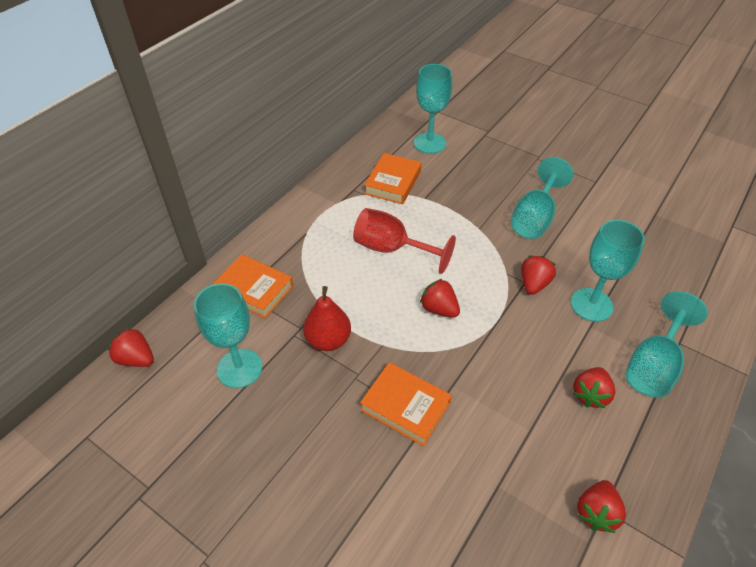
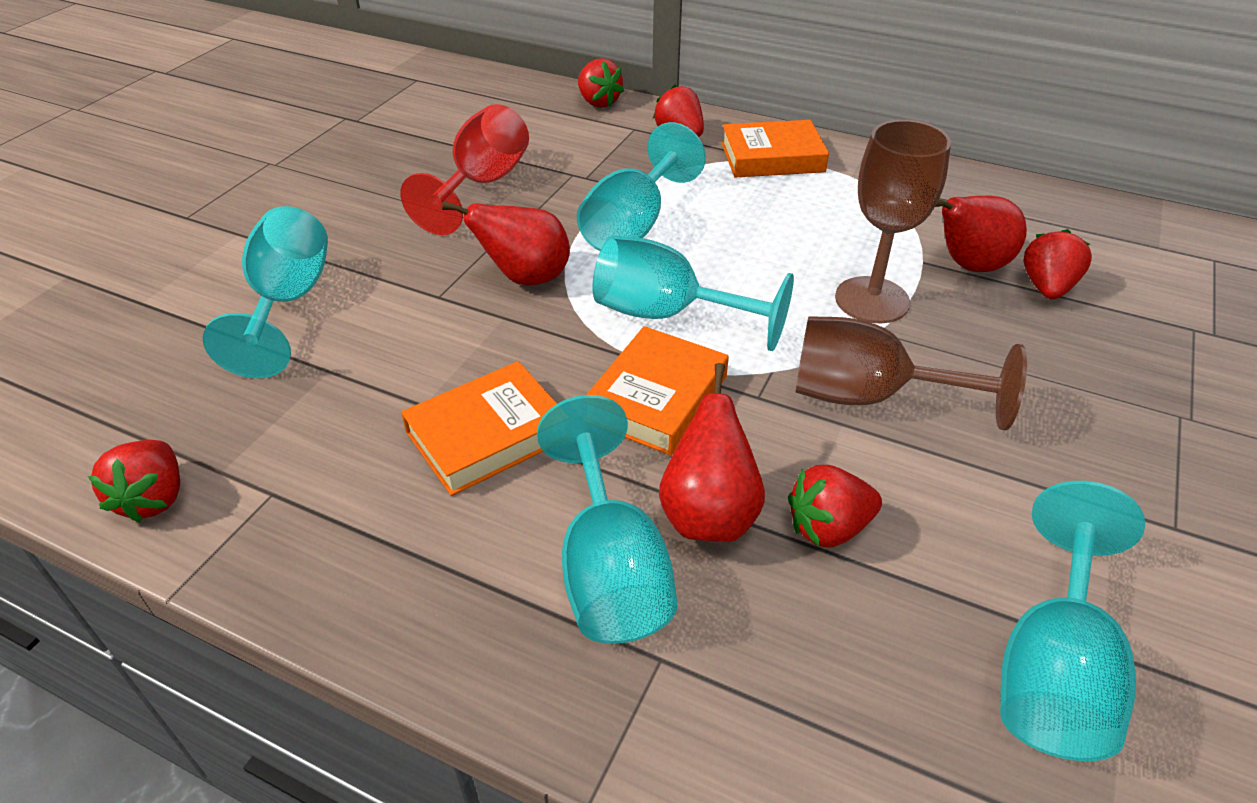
brown goblet: none = 0 -> [795,316,1027,431] [835,120,951,323] = 2
red pear: [303,286,351,351] = 1 -> [442,201,570,286] [659,363,765,542] [935,196,1027,272] = 3

